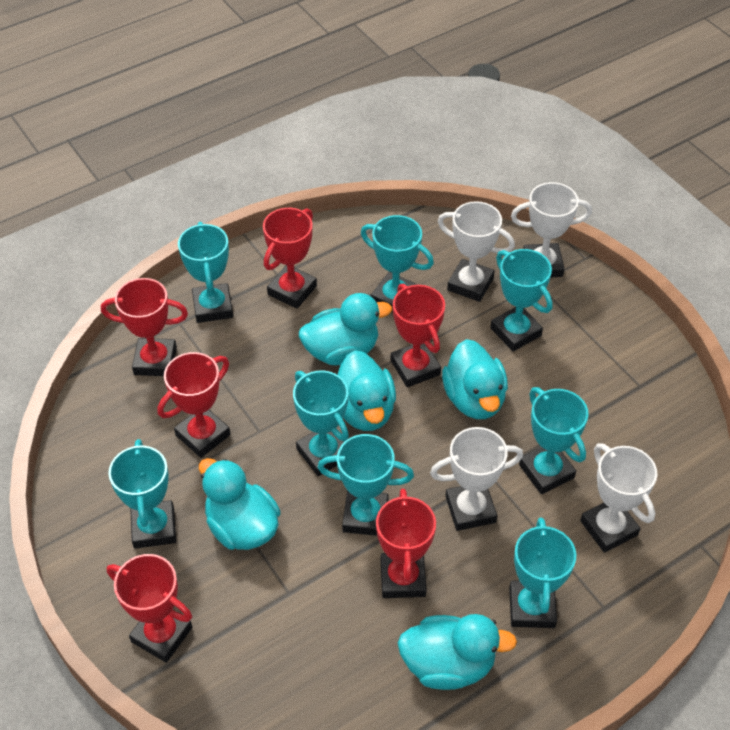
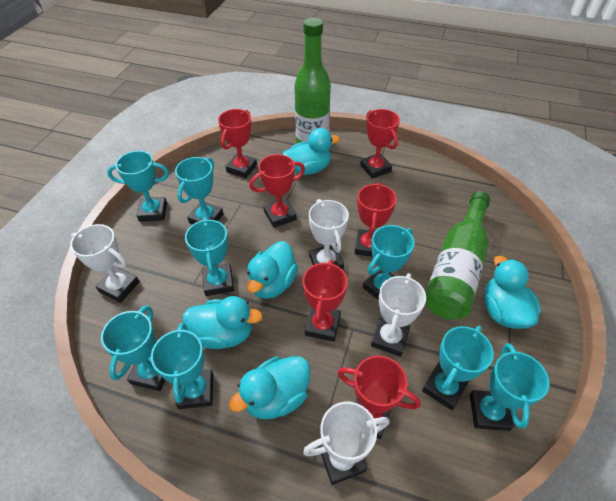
green bottle: none = 0 -> [294,18,331,144] [425,191,490,320] = 2

